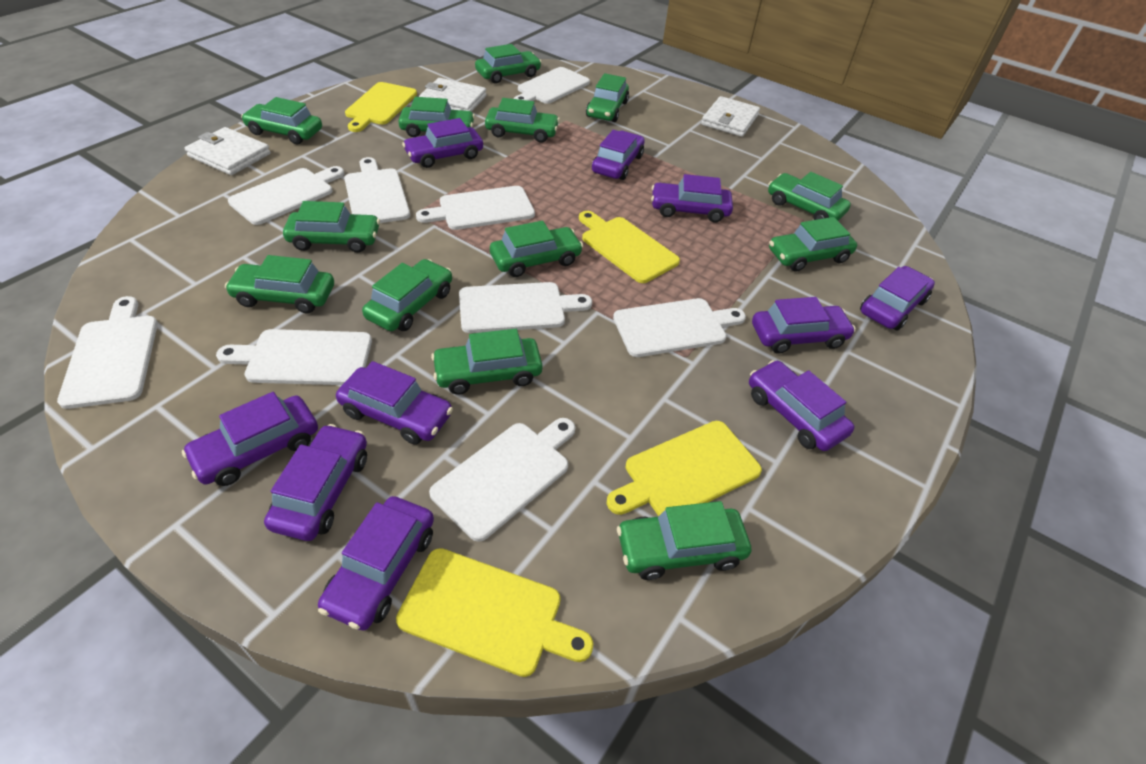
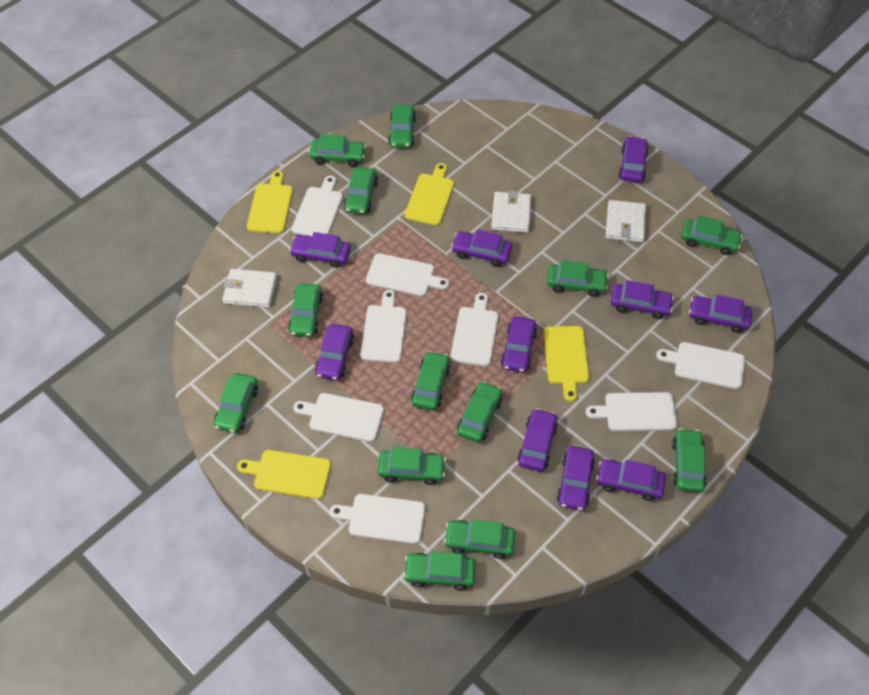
white cutting board: [57,296,158,409] [216,329,372,385] [228,166,344,225] [344,157,410,223] [416,186,535,230] [429,418,575,542] [459,282,592,333] [514,67,590,104] [613,298,746,357] = 9 -> [292,176,343,237] [293,393,384,442] [330,494,425,544] [361,290,407,363] [366,253,450,296] [451,293,499,366] [586,392,677,431] [656,342,745,389] = 8

